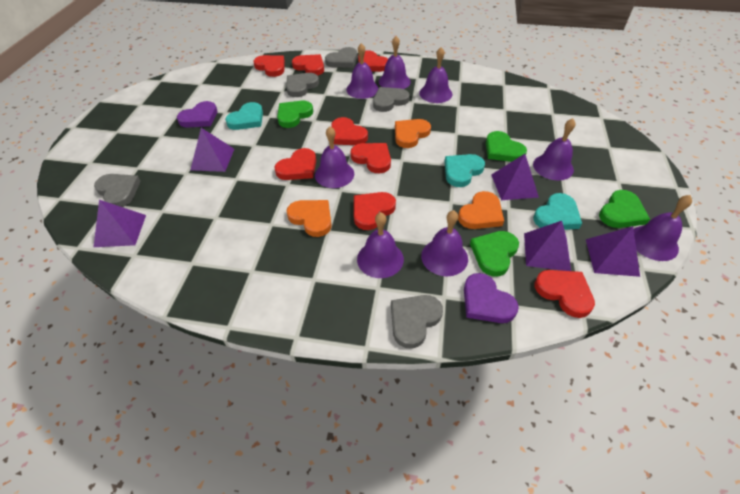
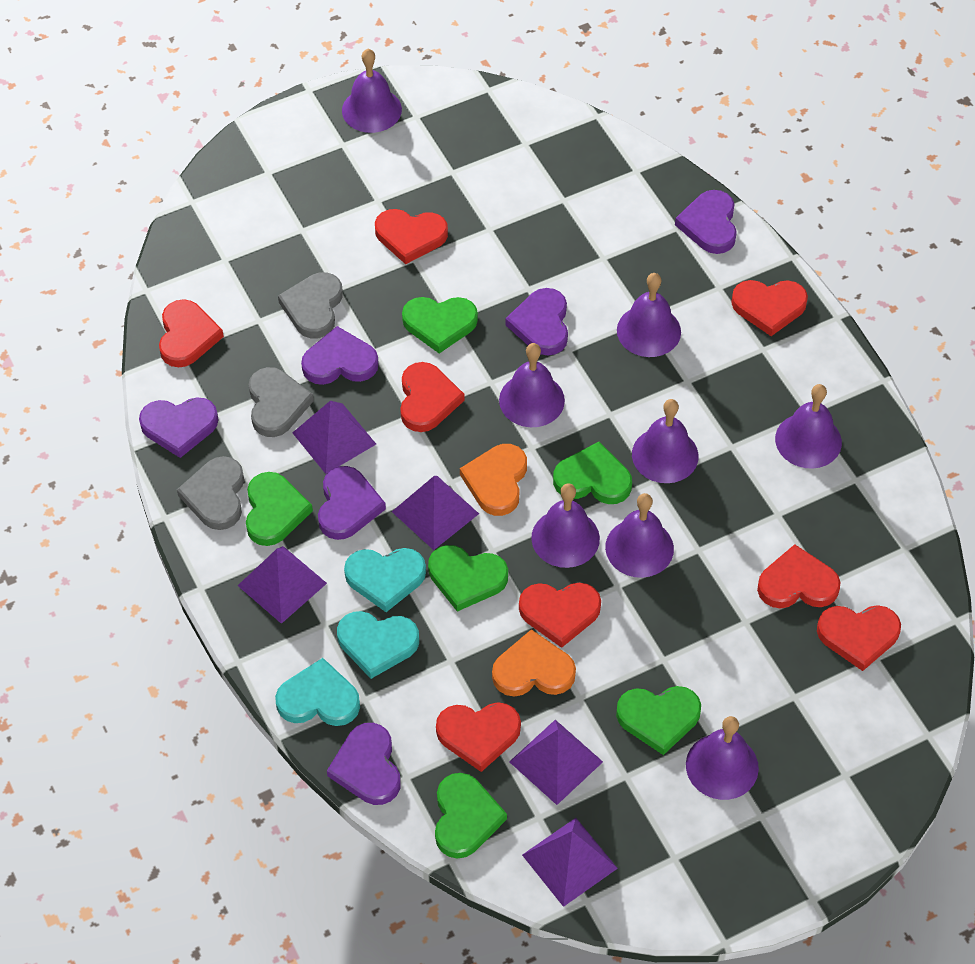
green heart: [277,101,313,128] [470,231,519,277] [486,131,527,162] [599,190,650,228] = 4 -> [246,472,313,546] [402,297,478,353] [428,545,508,612] [435,773,507,859] [553,442,632,504] [616,686,701,755] = 6
grey heart: [94,174,141,207] [286,73,319,97] [325,47,357,68] [373,87,410,112] [391,295,443,349] = 5 -> [177,456,244,530] [248,367,314,437] [278,272,343,339] = 3
orange heart: [286,200,332,237] [395,119,431,148] [458,191,504,229] = 3 -> [460,444,527,516] [492,629,576,697] = 2
purple heart: [177,101,217,128] [464,273,519,323] = 2 -> [139,397,219,458] [301,326,379,385] [318,466,386,540] [327,723,401,805] [505,288,568,355] [675,190,737,254] = 6

